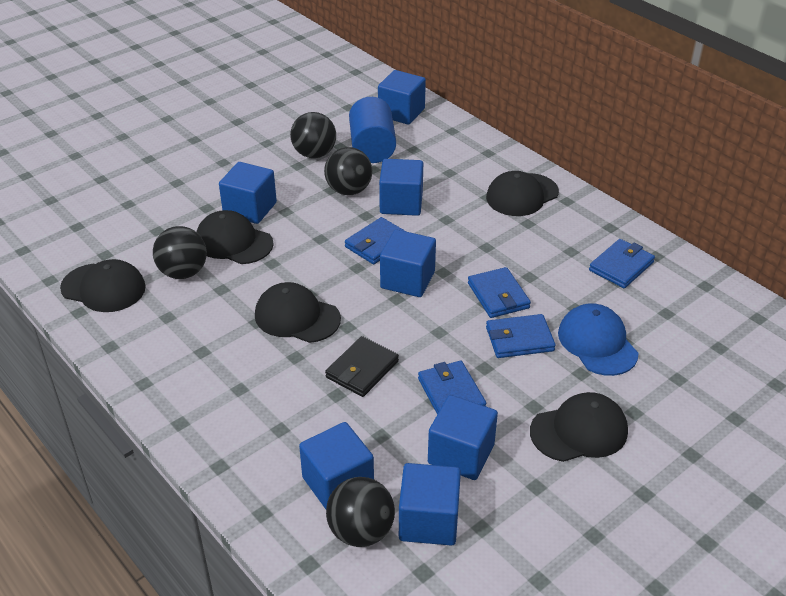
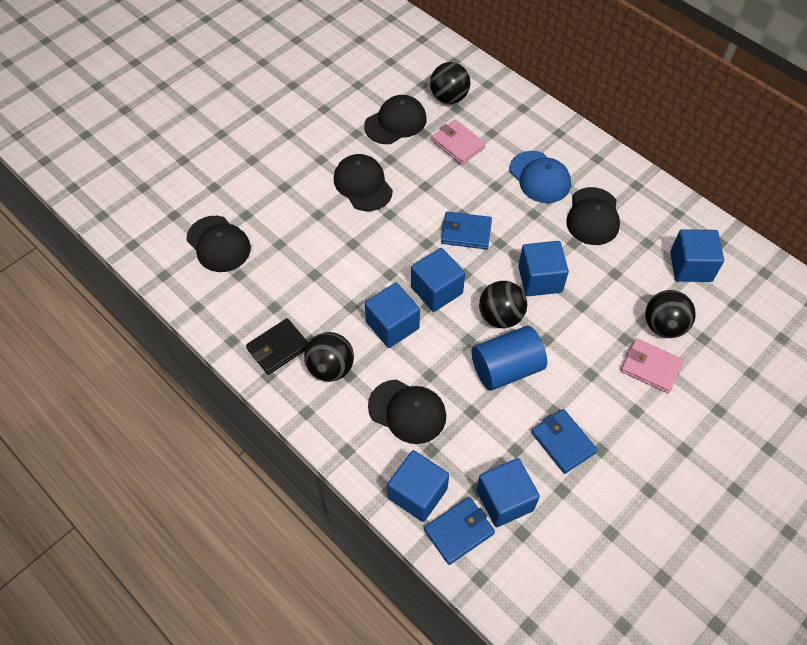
blue cube: [219,162,277,224] [299,422,374,509] [378,70,426,125] [379,159,423,216] [380,230,436,297] [399,463,461,546] [428,395,498,480] = 7 -> [365,283,420,348] [388,450,449,522] [411,248,465,312] [476,458,540,527] [518,241,569,296] [670,229,724,282] = 6
blue wallet: [345,217,407,264] [418,361,487,414] [468,267,531,318] [486,314,556,358] [589,239,655,288] = 5 -> [424,497,495,565] [441,211,492,249] [531,409,598,474] = 3
pink wallet: none = 0 -> [432,120,486,164] [620,339,684,393] = 2

